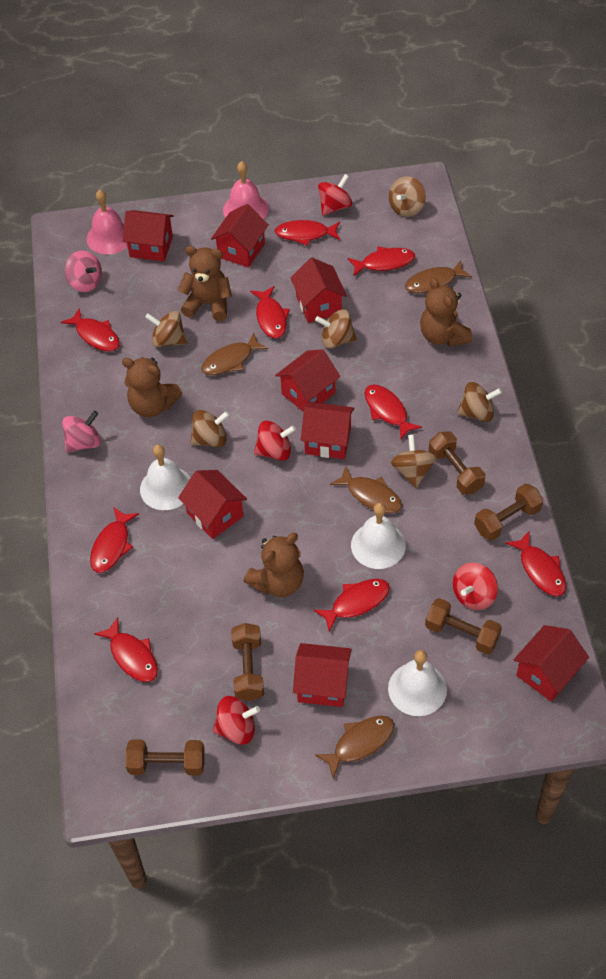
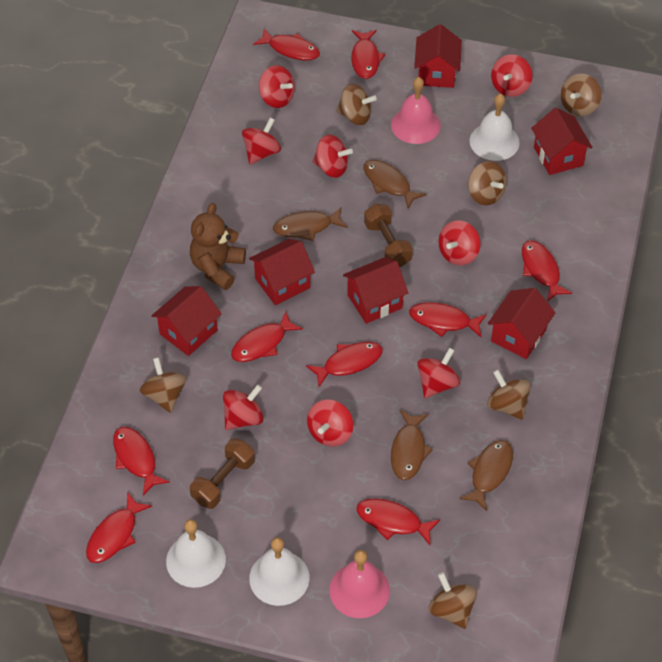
brown dumbbell: [126,740,205,775] [231,623,264,701] [425,598,502,655] [429,431,485,495] [474,484,543,541] = 5 -> [190,438,255,509] [364,204,413,267] = 2
brown teddy bear: [122,357,182,417] [178,246,232,321] [244,533,304,597] [420,278,472,347] = 4 -> [190,203,246,290] = 1
pink spinning top: [62,411,101,453] [65,251,102,292] = 2 -> none = 0
red house: [123,210,173,261] [178,470,247,539] [211,204,268,268] [275,349,340,412] [290,258,347,323] [293,643,352,707] [301,402,354,459] [513,625,589,702] = 8 -> [151,286,221,356] [249,239,315,305] [343,257,408,324] [414,24,462,88] [488,288,555,359] [531,108,593,175] = 6
red spinning top: [213,696,260,745] [254,421,296,461] [318,174,352,216] [453,562,498,610] = 4 -> [223,384,264,430] [242,118,281,164] [259,65,295,108] [307,400,353,447] [313,135,353,178] [417,348,460,398] [439,220,481,266] [491,54,532,97] = 8

